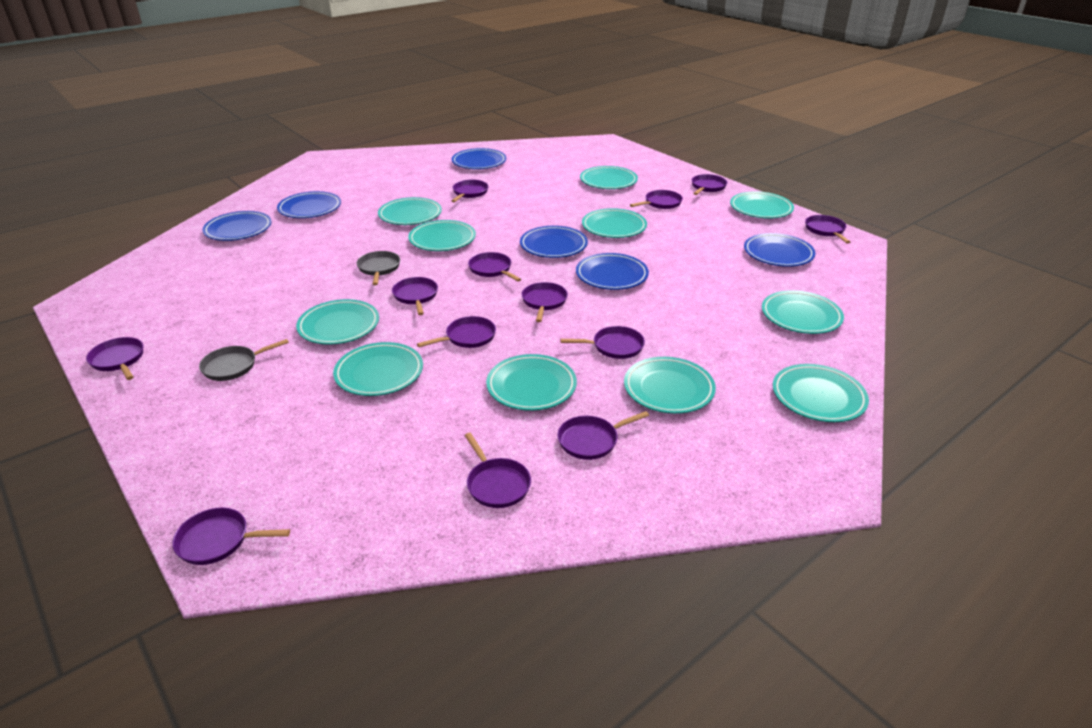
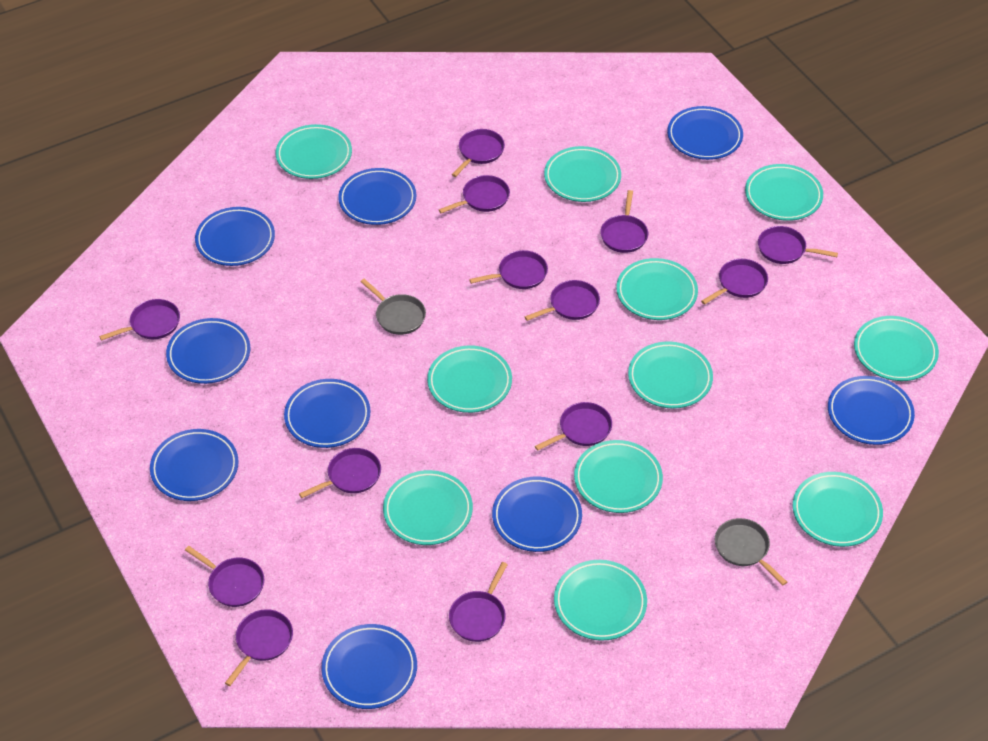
blue plate: [202,211,272,241] [277,191,341,218] [452,148,506,169] [520,226,588,258] [576,253,649,290] [744,233,816,267] = 6 -> [150,429,239,501] [166,318,250,384] [195,207,275,266] [284,379,370,448] [321,624,417,709] [338,168,417,225] [492,477,582,552] [667,106,743,160] [828,376,915,445] = 9

